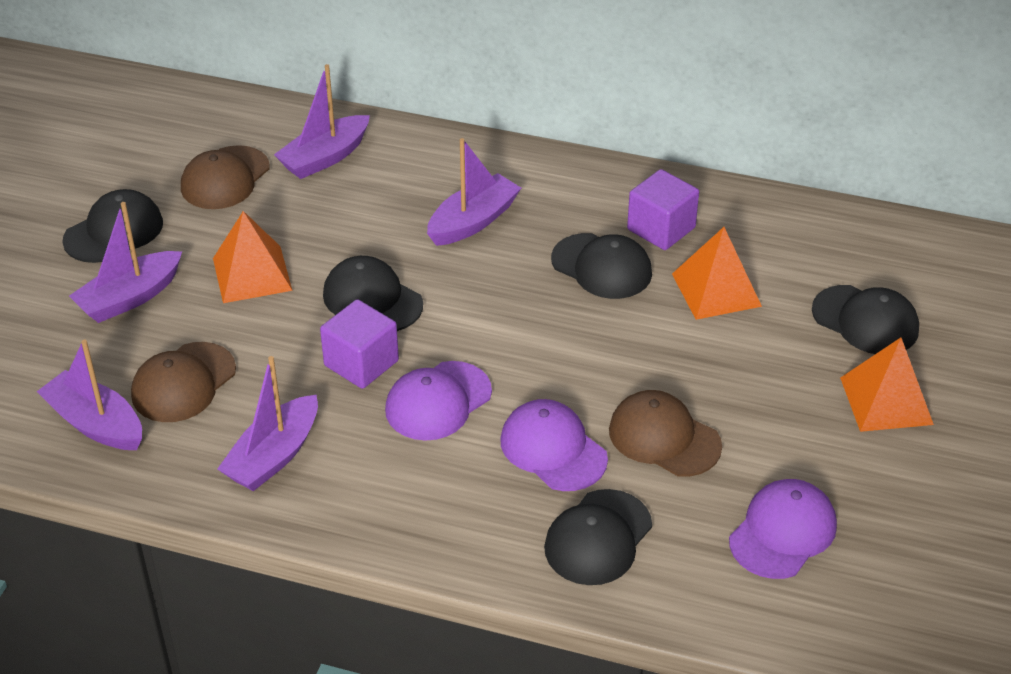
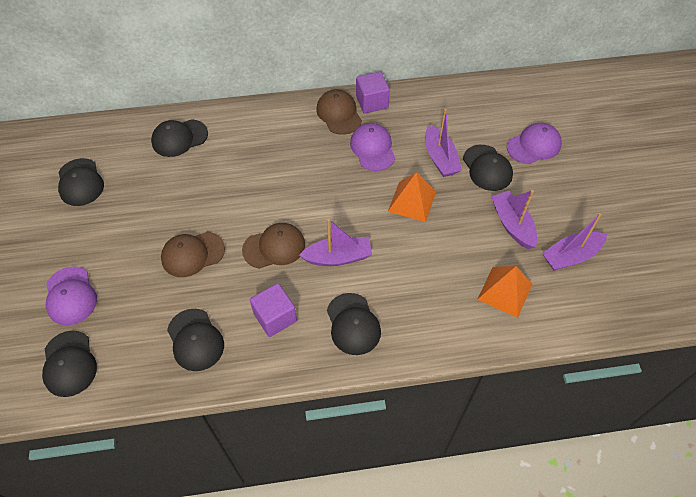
black cap: [62,189,163,263] [323,256,423,331] [544,489,652,585] [551,233,652,299] [812,285,919,354] = 5 -> [42,331,97,397] [58,158,104,206] [151,119,208,157] [167,309,224,371] [327,293,381,355] [463,145,513,191] = 6
orange pyramid: [213,211,292,303] [672,227,762,320] [840,338,934,432] = 3 -> [388,172,436,222] [477,266,532,318] = 2
purple boat: [37,340,142,450] [69,202,182,323] [217,356,318,491] [274,64,370,179] [427,138,521,246] = 5 -> [299,219,372,266] [425,109,462,177] [491,190,537,249] [542,213,607,271] = 4

